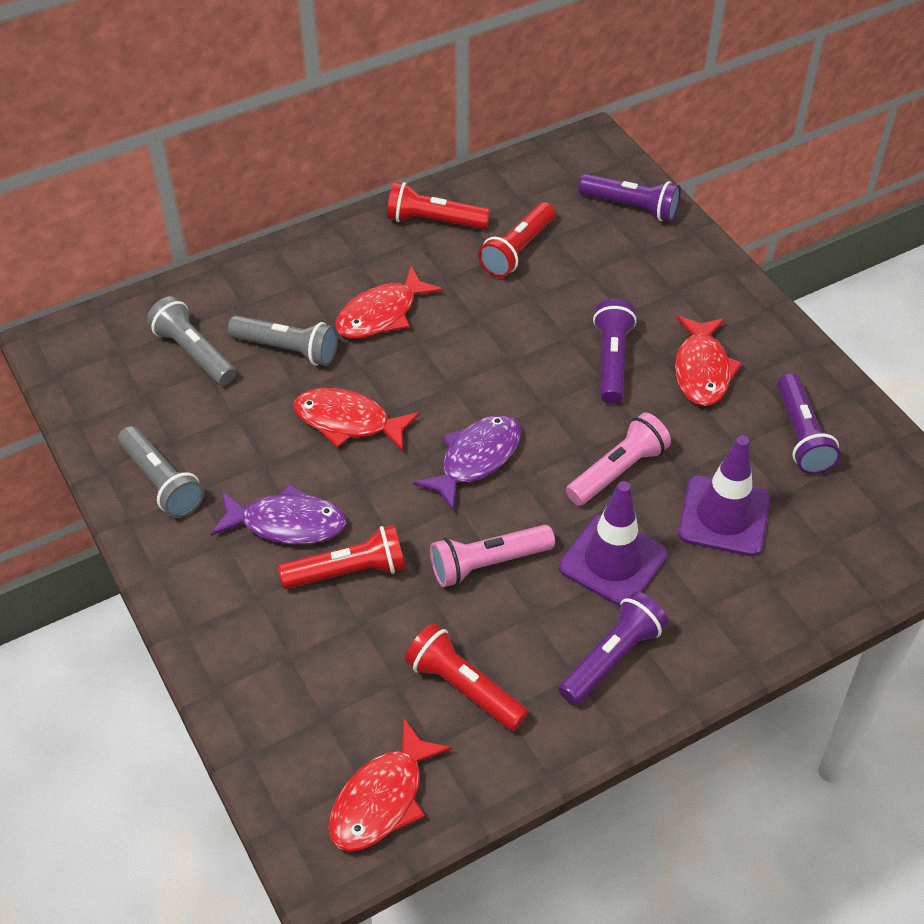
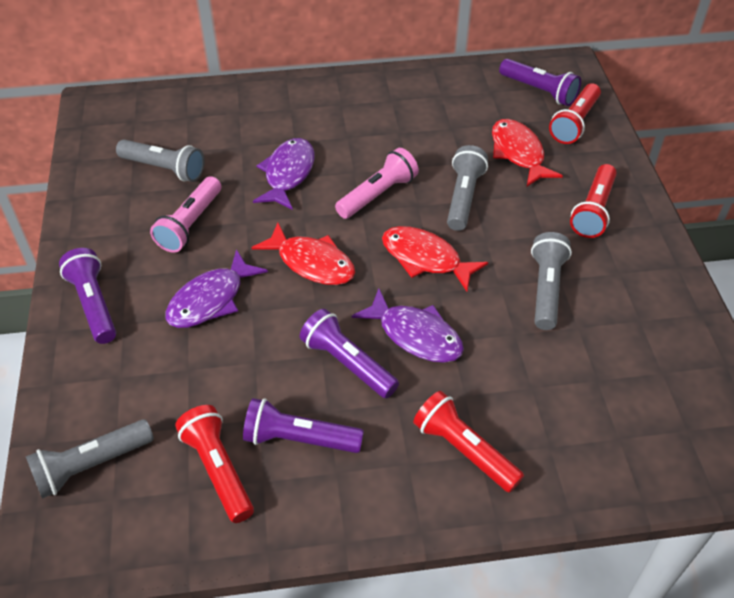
grey flashlight: [118,426,204,518] [147,296,236,386] [228,315,338,366] = 3 -> [26,419,154,499] [116,139,205,182] [447,145,488,231] [531,232,572,330] = 4
purple fish: [210,484,347,545] [413,415,521,511] = 2 -> [165,249,268,328] [253,138,314,210] [351,288,464,363] = 3
purple traffic cone: [559,481,667,606] [678,435,770,556] = 2 -> none = 0
red fish: [293,388,420,452] [328,717,452,852] [336,266,443,339] [675,316,742,406] = 4 -> [251,223,355,285] [382,226,488,292] [492,119,563,187] = 3

